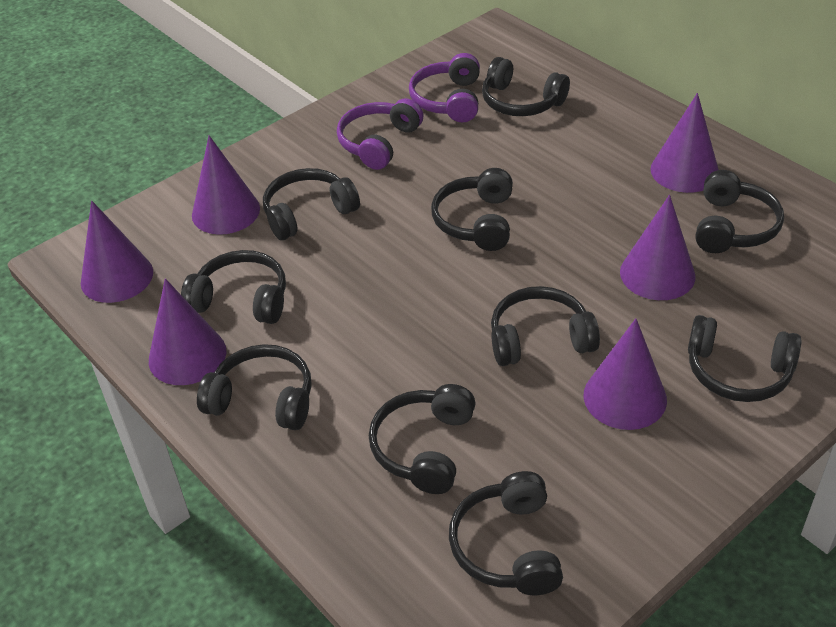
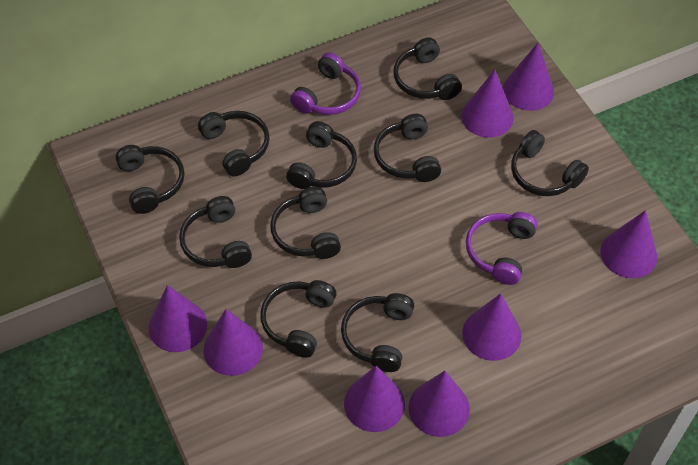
purple cone: [81,201,153,303] [149,278,226,385] [192,136,260,235] [584,318,667,430] [620,195,696,300] [650,93,719,193] = 6 -> [149,285,207,352] [204,309,263,376] [344,366,405,432] [408,371,470,437] [461,70,514,138] [462,293,521,361] [503,43,554,111] [601,210,657,278] = 8

